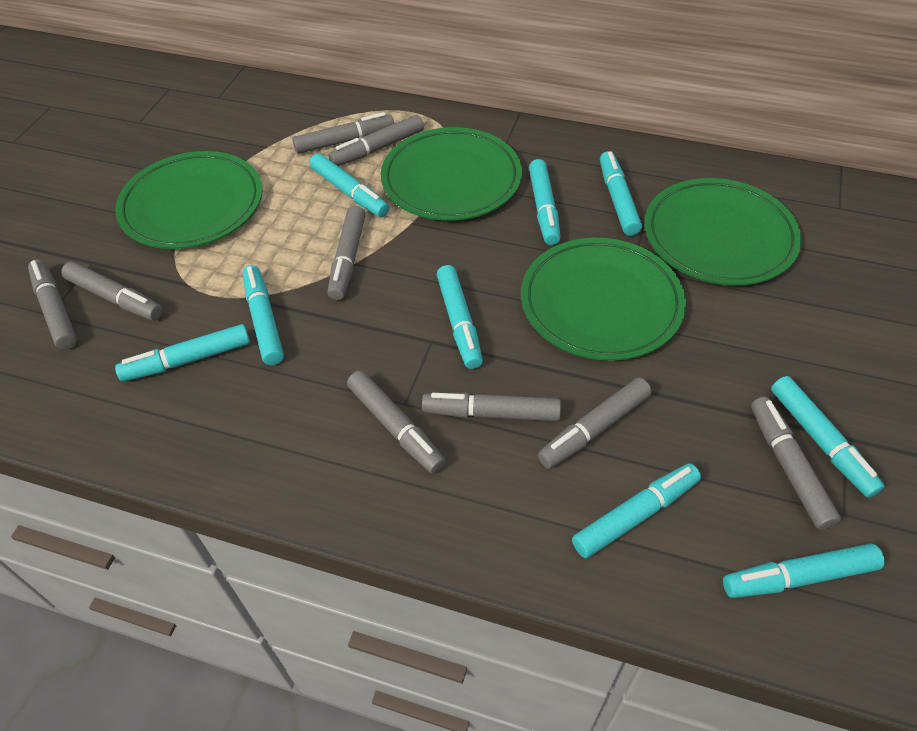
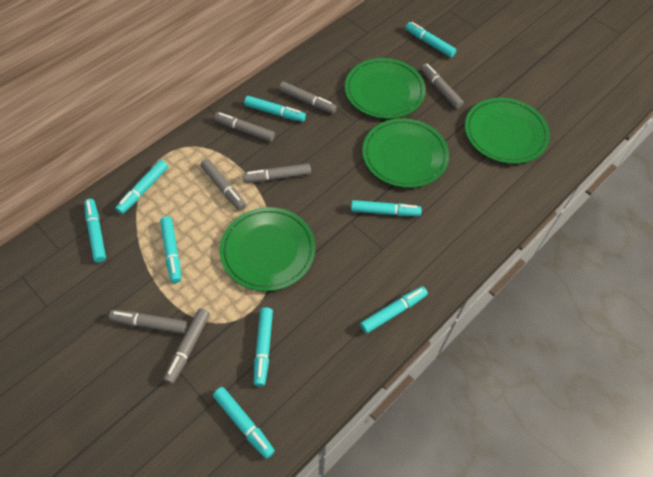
grey marker: [28,259,77,350] [61,261,163,321] [292,112,394,154] [327,206,365,300] [329,115,424,166] [347,371,446,474] [422,392,561,421] [538,377,652,469] [751,397,841,530] = 9 -> [109,310,188,334] [163,308,210,384] [200,159,246,210] [214,112,275,142] [243,163,311,183] [279,82,337,114] [420,63,464,109] = 7

